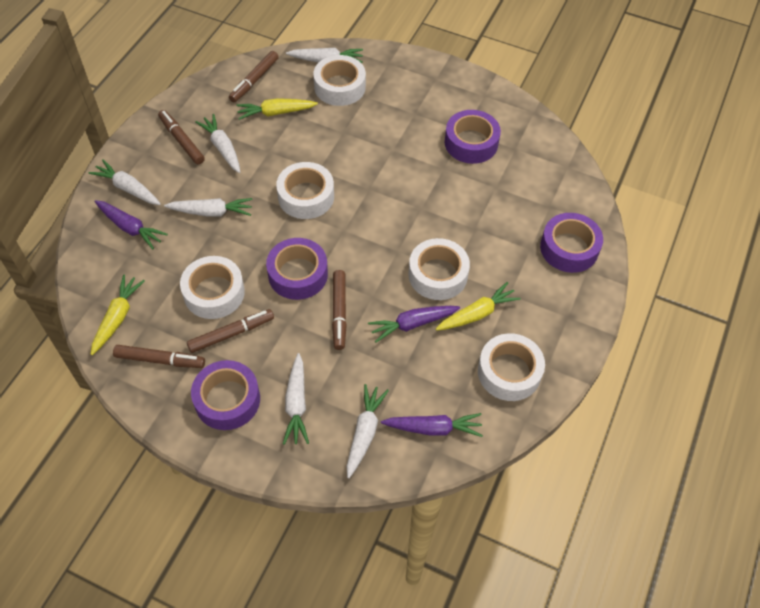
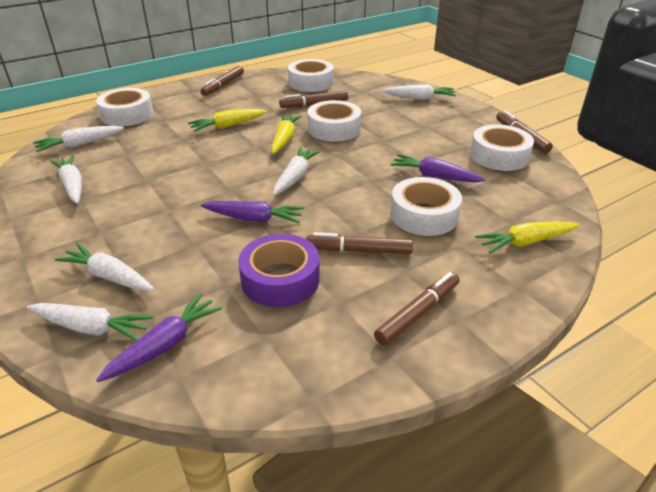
purple tape: [191,360,260,430] [266,238,328,300] [445,110,501,164] [540,213,603,273] = 4 -> [238,234,320,307] = 1

